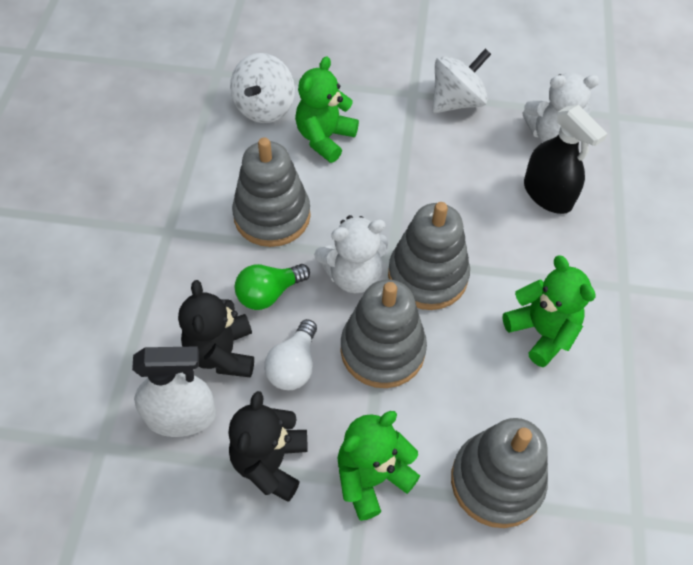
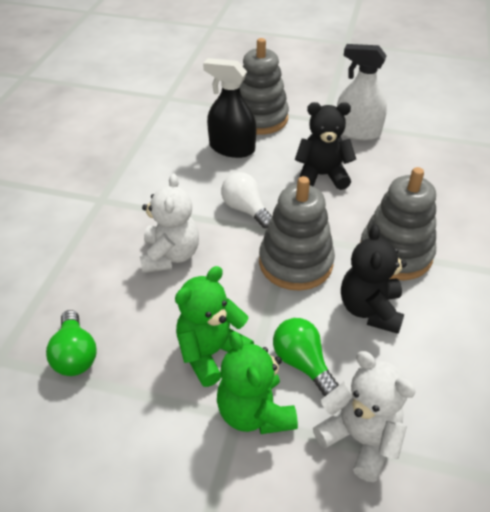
green light bulb: [235,264,310,310] = 1 -> [46,310,97,376] [273,318,339,396] = 2
green teddy bear: [295,56,359,163] [338,411,420,521] [502,256,596,367] = 3 -> [175,266,254,387] [217,331,298,434] = 2
grey stacking toy: [232,137,311,247] [340,280,427,388] [388,202,470,310] [451,418,548,528] = 4 -> [239,38,289,135] [259,176,335,291] [360,167,436,280] = 3
white spinning top: [230,53,295,123] [432,49,491,113] = 2 -> none = 0

